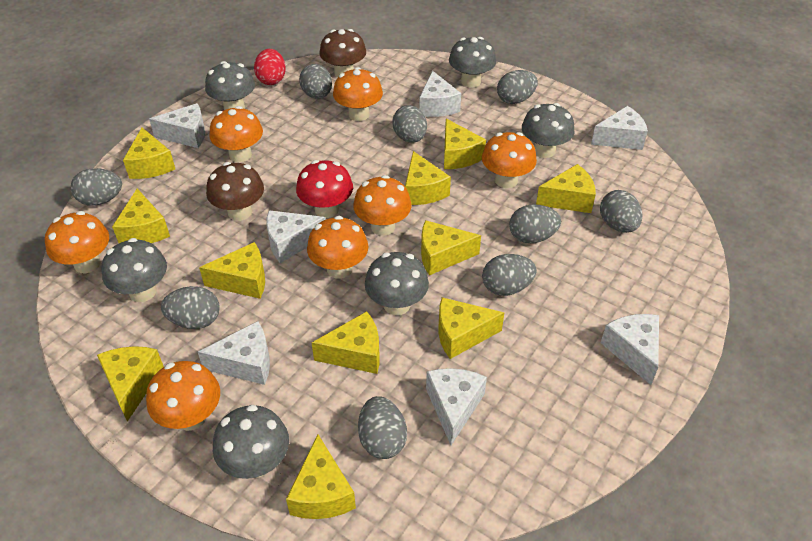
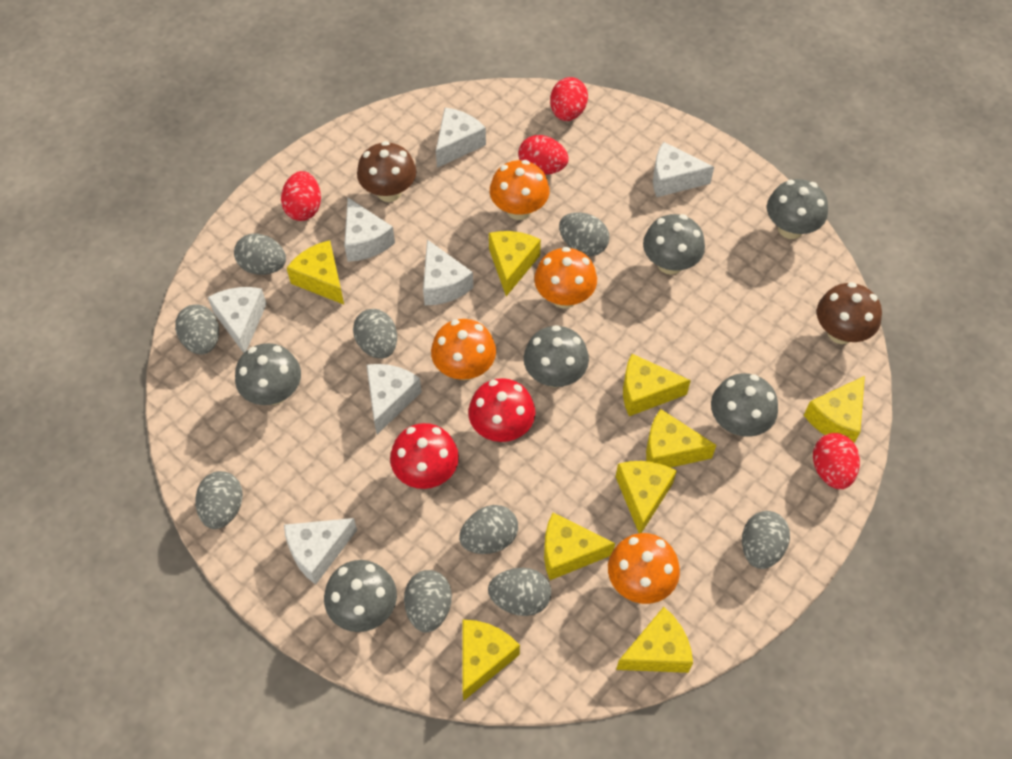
orange mushroom: [45,211,109,273] [146,361,220,431] [209,106,263,162] [307,216,369,279] [333,67,383,121] [353,175,412,236] [482,132,537,188] = 7 -> [431,319,496,380] [490,160,549,220] [534,247,597,308] [608,533,680,604] = 4
red egg: [254,49,286,85] = 1 -> [281,171,321,221] [518,135,569,175] [550,77,588,121] [813,433,860,489] = 4
red mushroom: [296,160,353,218] = 1 -> [390,423,459,489] [468,378,535,442] = 2
yellow cheese: [97,346,164,421] [112,189,170,243] [123,128,175,179] [199,242,265,299] [286,435,356,519] [312,311,379,374] [405,151,451,205] [421,220,481,275] [438,297,504,359] [444,119,486,169] [536,164,596,213] = 11 -> [287,240,344,304] [462,620,520,700] [489,231,541,296] [544,513,615,580] [616,461,677,533] [616,607,693,673] [623,354,691,416] [646,409,716,468] [804,376,865,443] = 9

